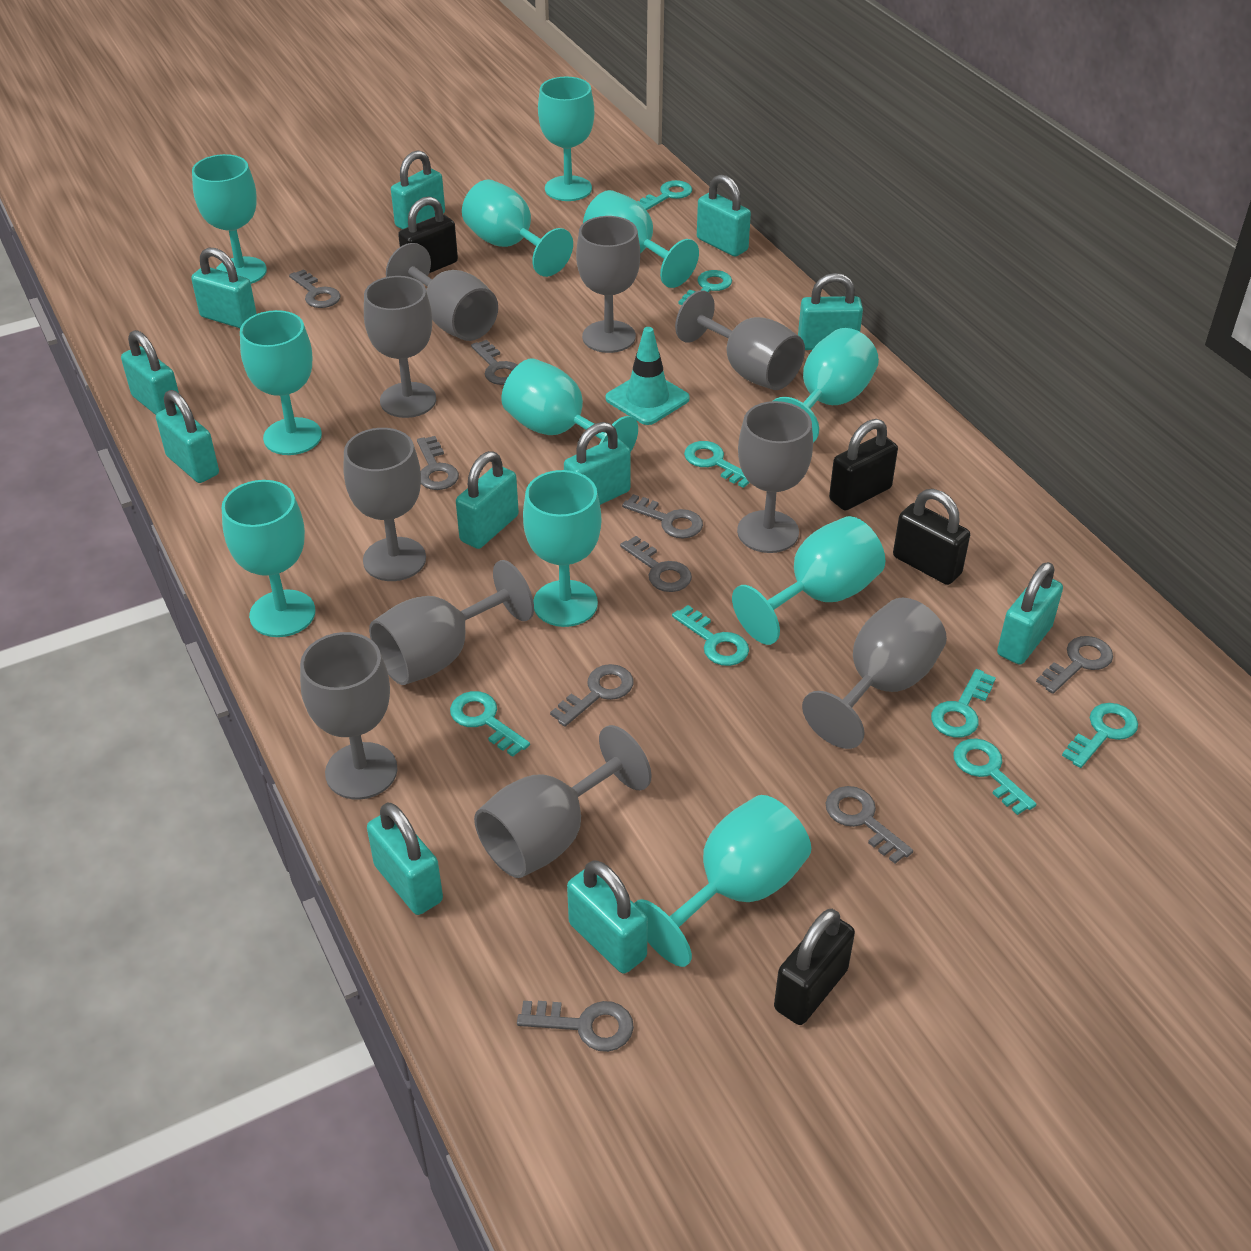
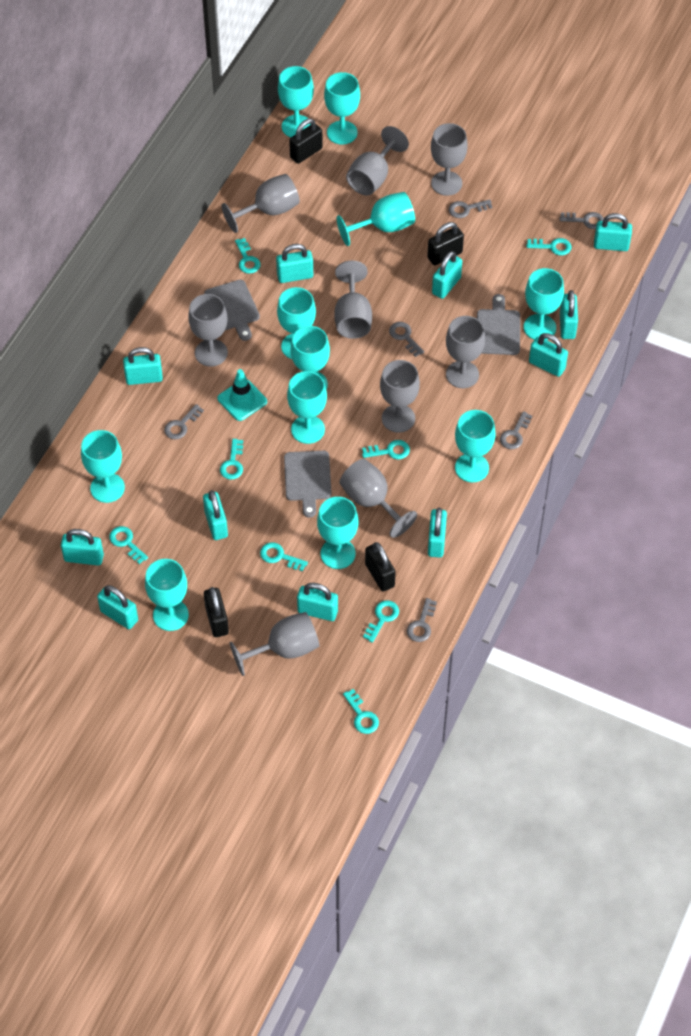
grey cutting board: none = 0 -> [204,280,260,341] [284,451,332,518] [477,294,520,355] = 3
grey goblet: [300,632,398,800] [343,428,426,581] [364,276,436,418] [369,560,534,685] [386,243,498,341] [474,725,652,878] [576,216,640,353] [675,290,805,390] [737,401,813,553] [802,598,947,749] = 10 -> [188,294,228,367] [222,174,300,233] [230,612,319,676] [334,261,372,339] [340,459,417,538] [346,126,409,195] [380,360,420,433] [431,123,468,196] [446,316,485,388] = 9
grey key: [289,269,341,308] [417,436,459,490] [471,340,517,385] [517,1001,634,1052] [550,664,633,727] [620,536,692,592] [622,494,703,539] [825,786,913,864] [1036,636,1113,694] = 9 -> [164,404,204,439] [389,322,424,357] [407,598,437,642] [449,199,493,218] [500,411,532,449] [560,212,604,229] = 6

